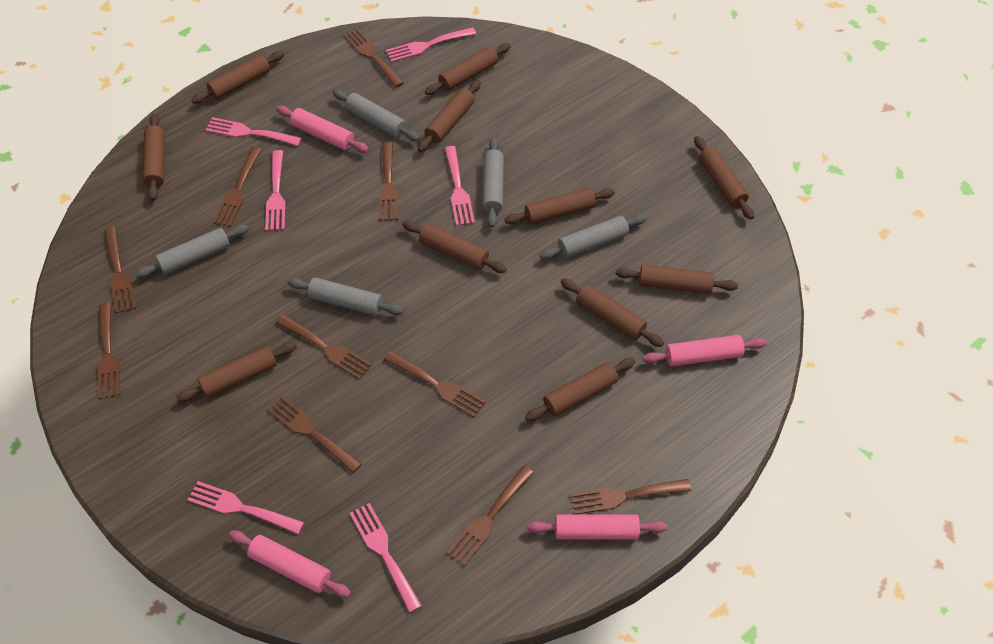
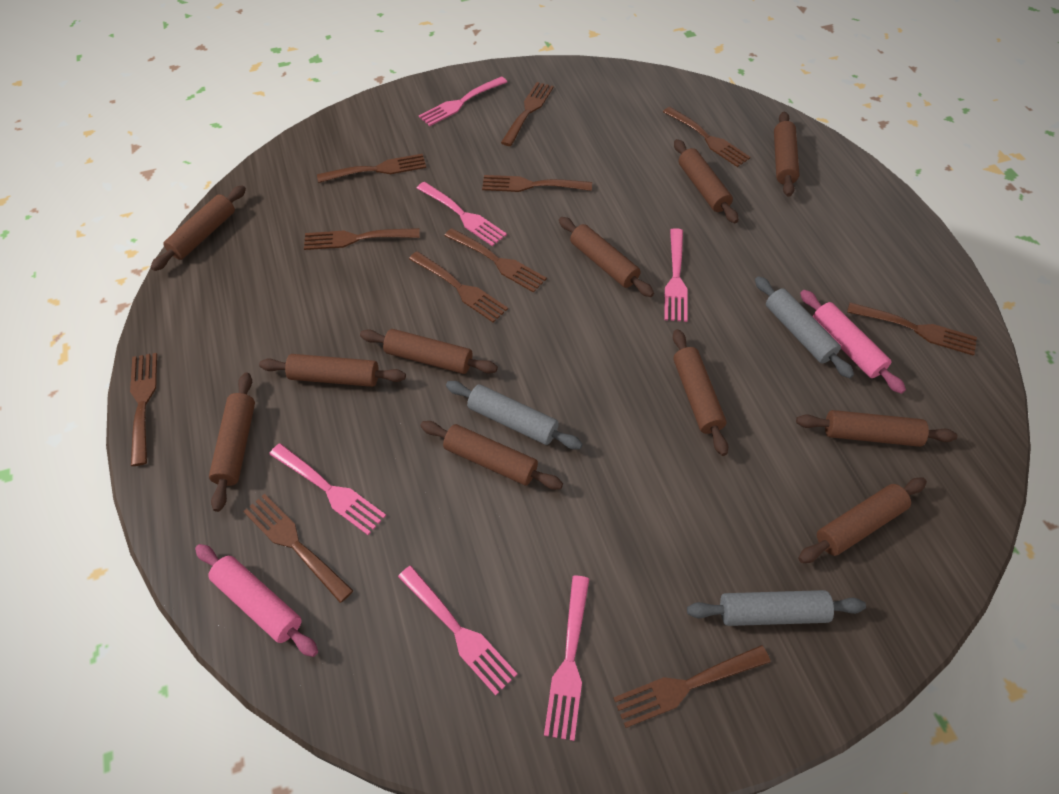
brown fork: [97,303,121,399] [104,227,136,314] [213,147,262,227] [267,396,362,473] [275,314,372,379] [344,29,404,88] [379,141,398,221] [384,351,486,417] [447,466,534,566] [570,479,691,515] = 10 -> [130,353,157,466] [243,494,354,603] [304,228,420,250] [317,154,426,183] [409,251,508,322] [444,228,547,293] [482,175,592,192] [501,82,554,146] [614,645,771,728] [663,107,751,167] [847,302,977,356] = 11
grey rolling pin: [135,225,249,278] [287,277,404,316] [332,90,420,141] [482,137,504,227] [540,214,647,260] = 5 -> [446,381,583,450] [687,590,866,626] [755,276,854,378] = 3
pink rolling pin: [229,531,351,598] [276,106,369,153] [528,514,667,540] [643,335,767,367] = 4 -> [195,544,318,657] [800,290,906,394] = 2

